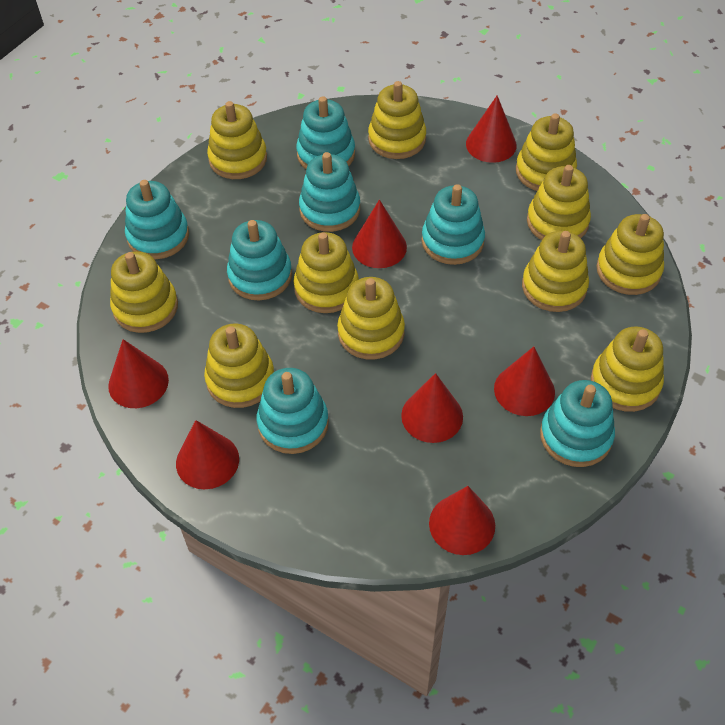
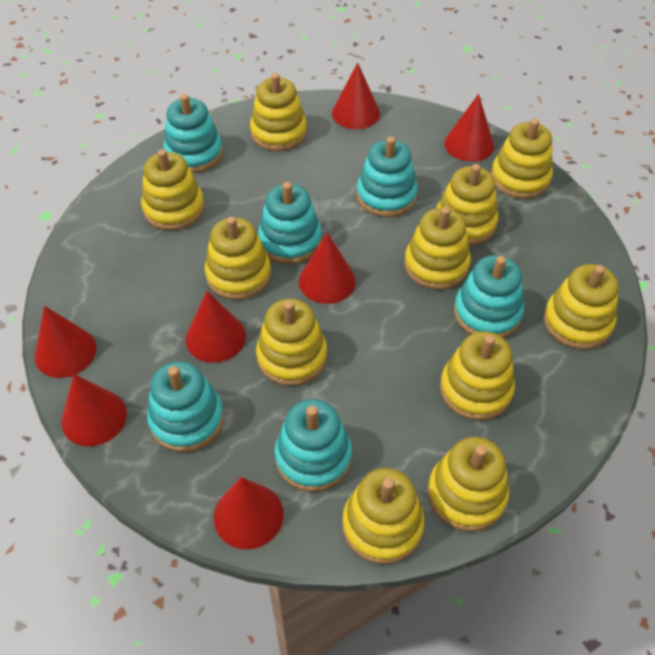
turquoise stacking toy: [125,180,189,259] [227,220,292,300] [257,368,329,454] [296,96,355,169] [299,152,360,232] [422,184,485,265] [540,380,615,467] = 7 -> [147,361,224,452] [163,94,223,173] [258,182,322,264] [274,399,352,492] [356,136,418,217] [454,255,524,338] = 6

